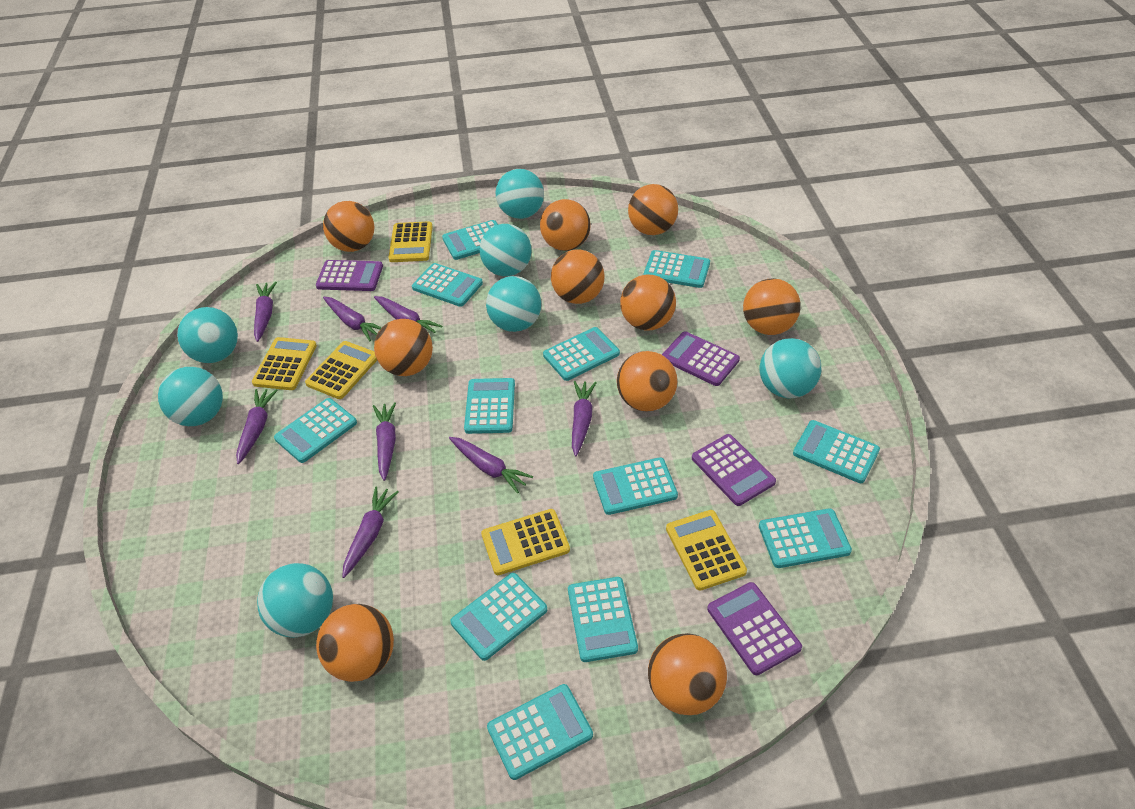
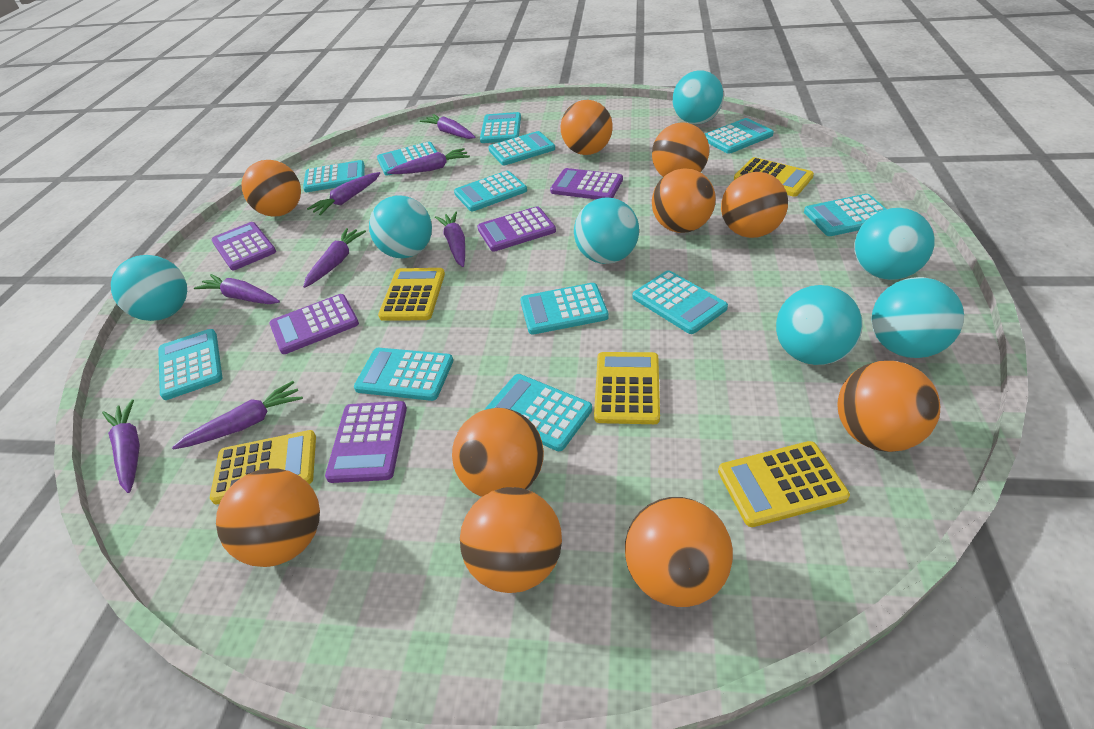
purple calculator: [316,260,383,291] [662,331,740,386] [692,434,776,506] [707,582,802,675] = 4 -> [211,222,276,270] [269,294,359,354] [325,401,407,483] [477,206,556,251] [550,168,623,199] = 5

